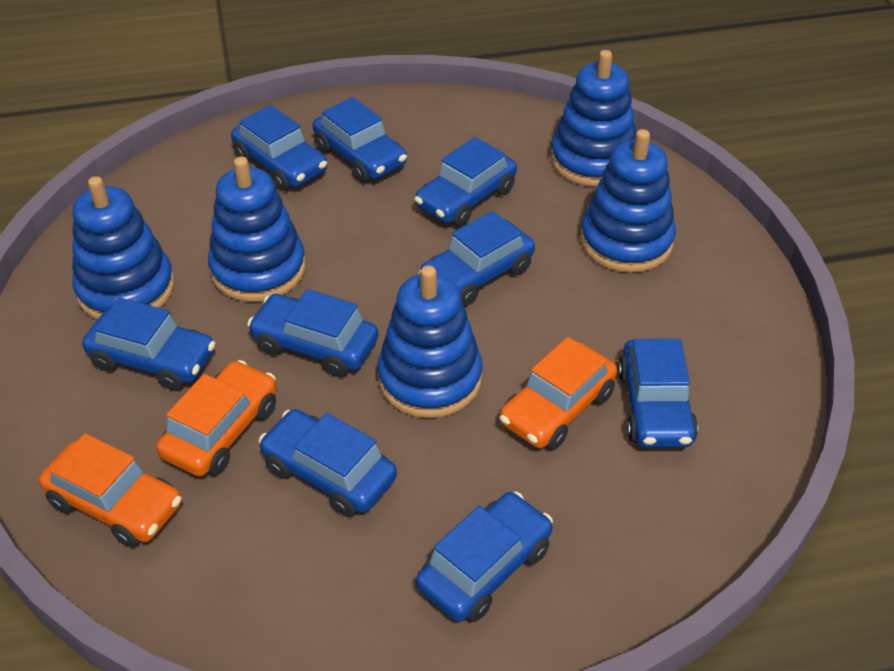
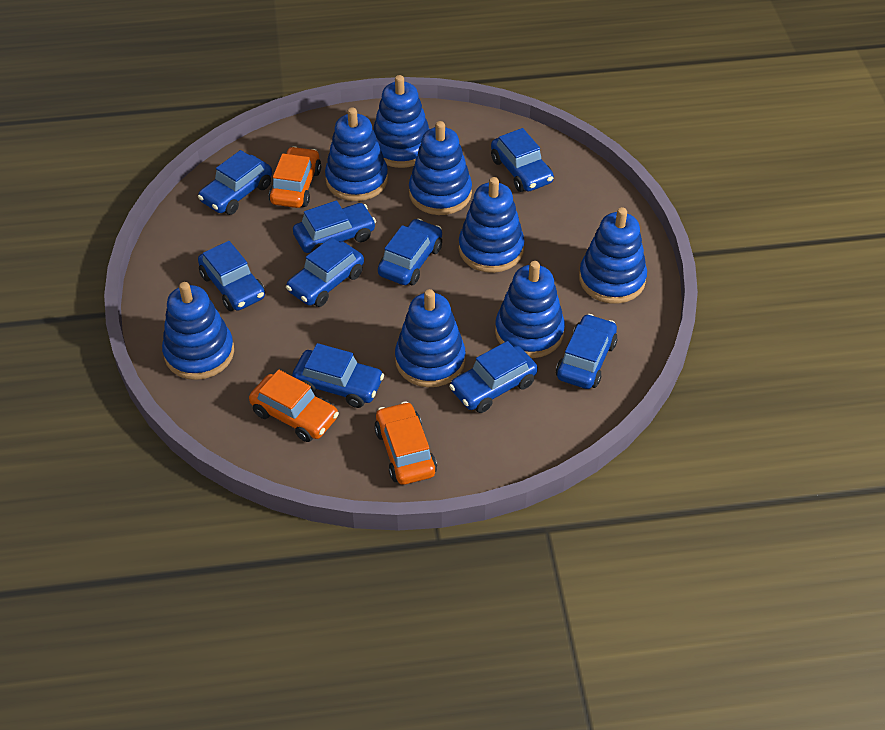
blue stacking toy: [72,176,174,320] [208,157,306,302] [378,265,483,418] [551,50,636,187] [580,129,676,273] = 5 -> [162,282,234,380] [325,107,388,201] [373,75,429,168] [395,289,465,387] [409,121,472,215] [459,177,525,273] [495,261,565,358] [579,207,647,304] = 8

